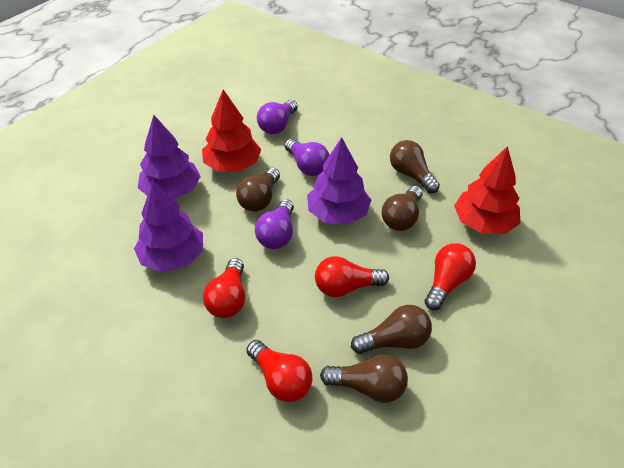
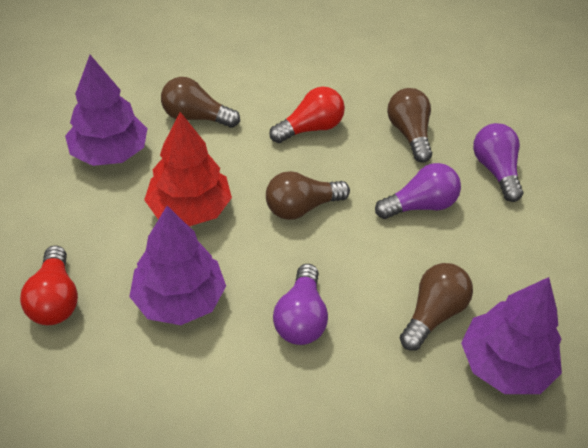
brown light bulb: [236,168,280,212] [320,355,408,403] [351,305,432,354] [382,186,422,231] [390,140,440,193] = 5 -> [161,77,240,128] [266,171,350,220] [387,88,432,163] [400,263,473,351] = 4
red light bulb: [203,258,245,318] [246,340,313,402] [315,256,389,297] [424,243,476,310] = 4 -> [20,246,78,325] [269,87,345,143] = 2
red tree: [202,89,261,172] [454,146,520,234] = 2 -> [144,112,232,226] = 1

